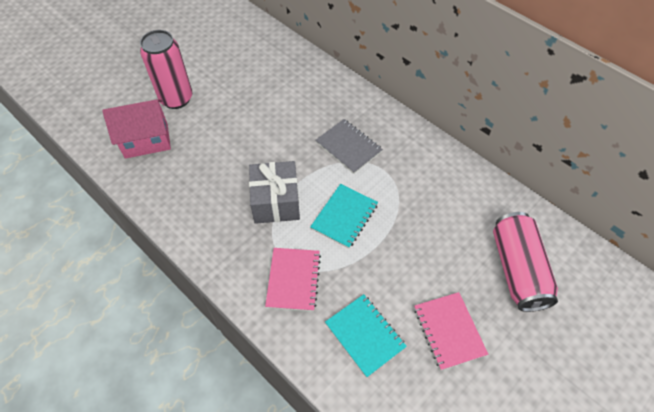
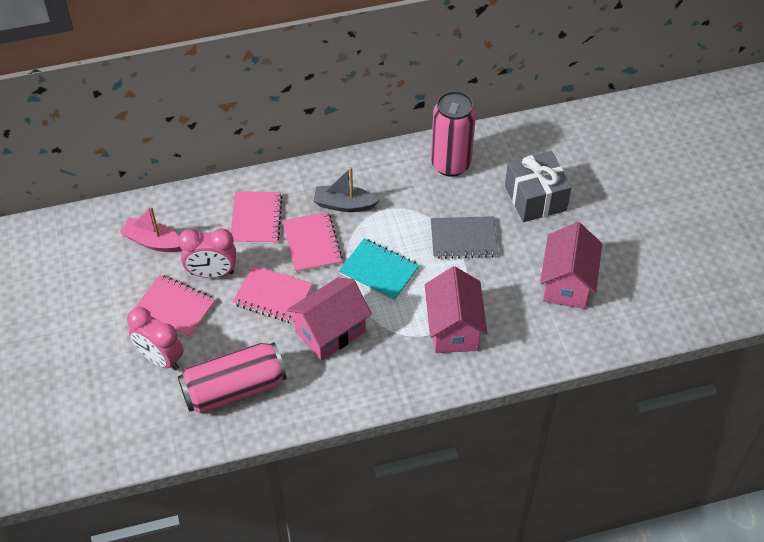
grey boat: none = 0 -> [314,167,380,212] = 1
pink boat: none = 0 -> [120,206,181,252] = 1
pink clock: none = 0 -> [127,307,184,370] [178,228,236,278] = 2
pink house: [102,99,171,159] = 1 -> [287,278,372,361] [425,266,487,353] [540,222,602,309] = 3
pink notebook: [265,248,321,311] [414,292,488,370] = 2 -> [135,274,216,338] [231,191,283,244] [233,265,313,324] [282,212,343,273] = 4
turquoise notebook: [310,184,378,249] [325,294,407,378] = 2 -> [339,238,419,301] = 1

